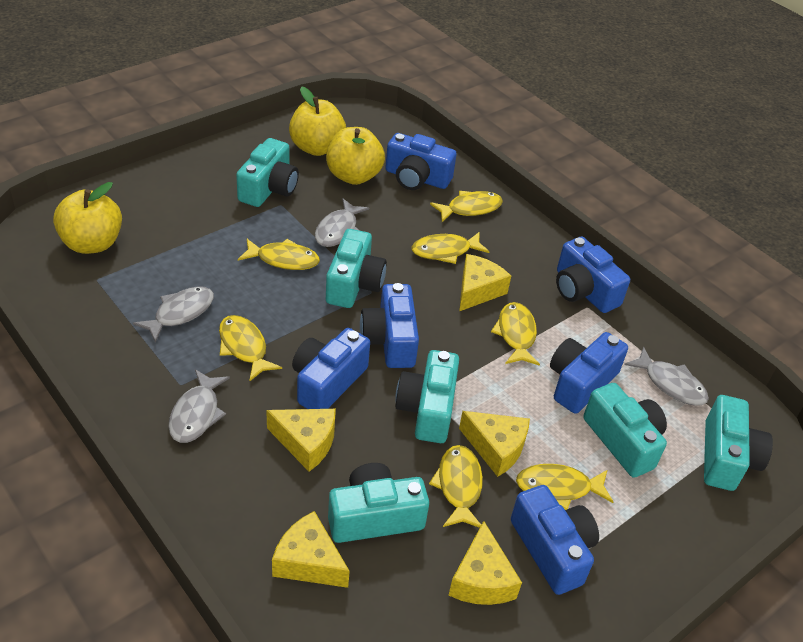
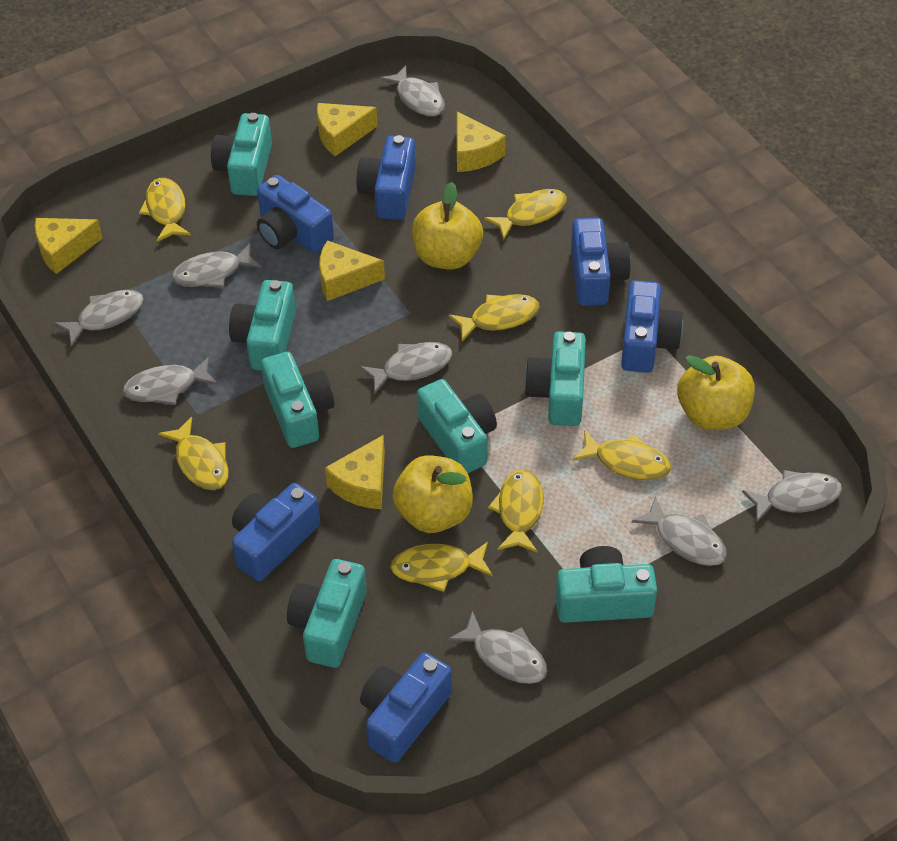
grey fish: [133,286,214,343] [168,369,230,443] [315,198,369,247] [624,347,709,406] = 4 -> [54,290,144,347] [123,357,218,405] [172,243,262,288] [360,342,453,394] [380,65,445,117] [448,610,547,684] [631,496,727,566] [742,470,842,523] = 8
turquoise camera: [236,138,299,207] [326,229,387,308] [328,463,429,543] [395,350,459,443] [583,383,667,478] [704,395,773,491] = 6 -> [211,113,272,196] [229,280,296,371] [261,352,334,448] [287,559,367,668] [417,379,497,473] [524,331,586,426] [556,546,657,623] = 7

